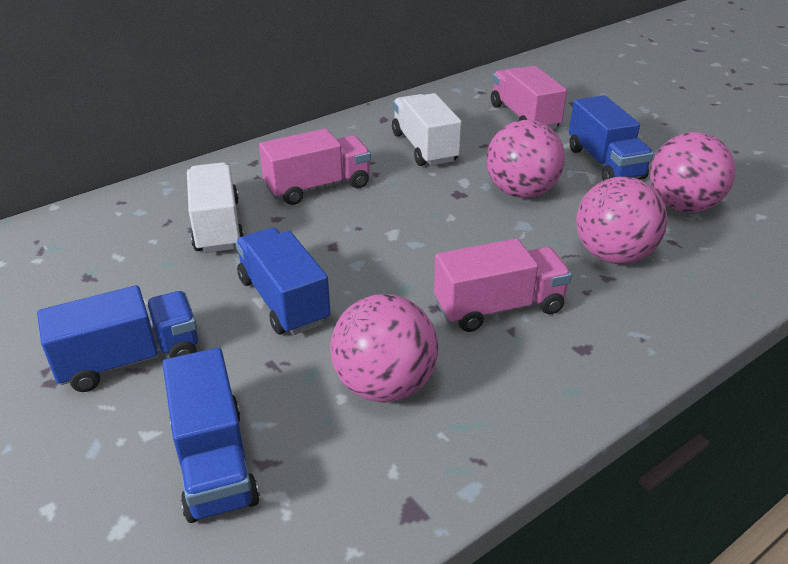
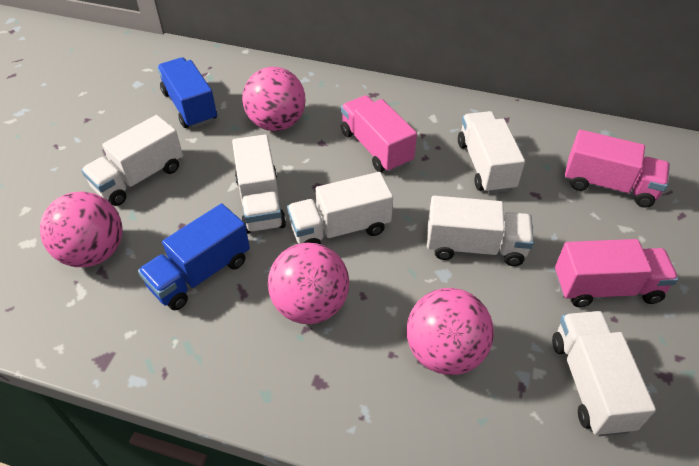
blue truck: [37,285,198,392] [162,348,260,523] [235,227,331,335] [569,95,654,181] = 4 -> [138,204,250,310] [157,57,217,129] = 2
white truck: [187,162,244,253] [392,93,462,166] = 2 -> [81,115,183,206] [232,134,286,234] [287,172,393,244] [427,196,534,266] [458,111,525,194] [552,311,656,436] = 6

